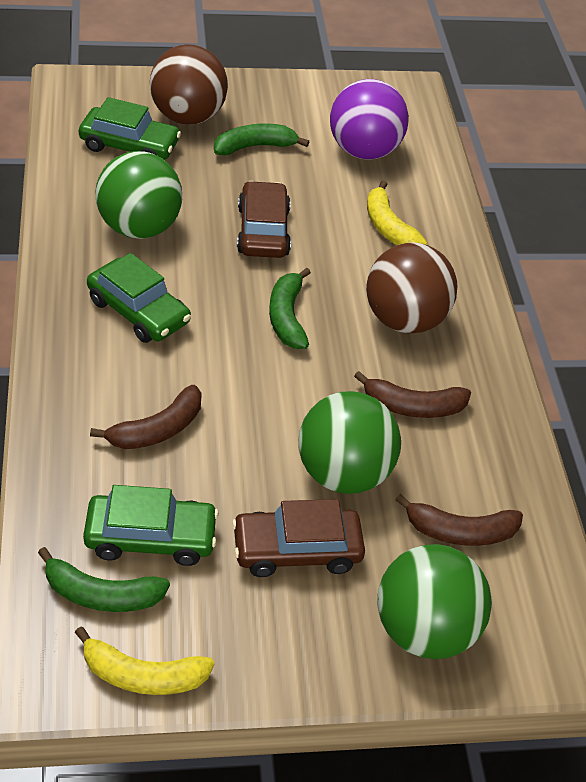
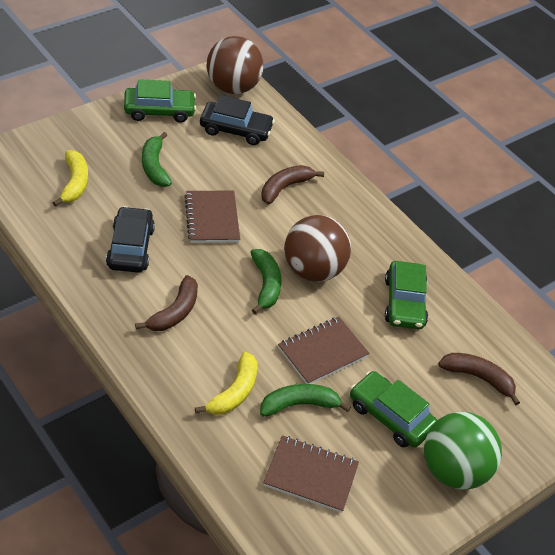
black car: none = 0 -> [106,206,155,273] [200,95,275,145] = 2
brown car: [232,499,365,577] [237,181,291,258] = 2 -> none = 0
brown notebook: none = 0 -> [184,191,240,243] [263,435,359,513] [278,317,370,384] = 3
green ball: [95,151,182,239] [298,391,401,494] [377,544,492,659] = 3 -> [424,412,502,489] = 1
purple ball: [330,79,409,159] = 1 -> none = 0

